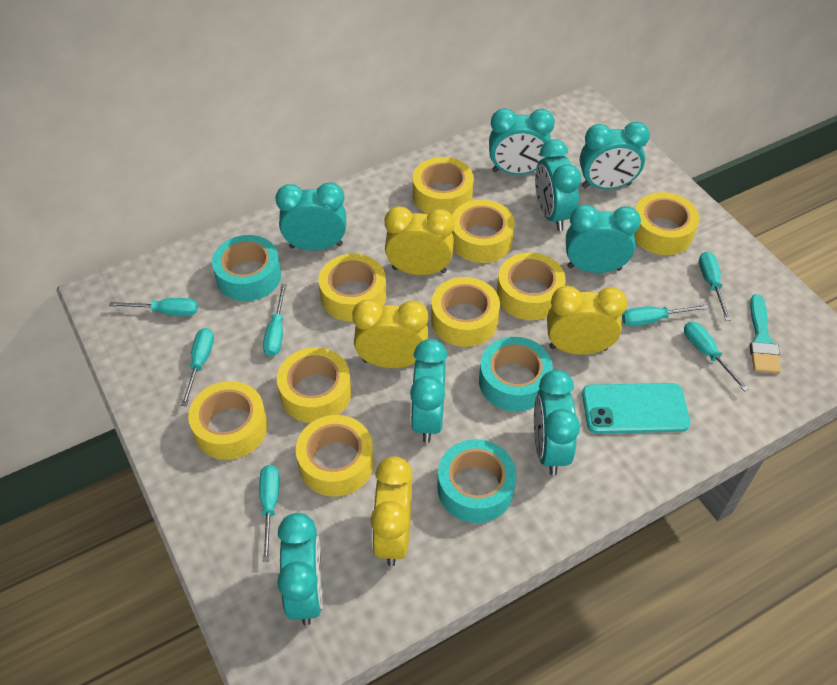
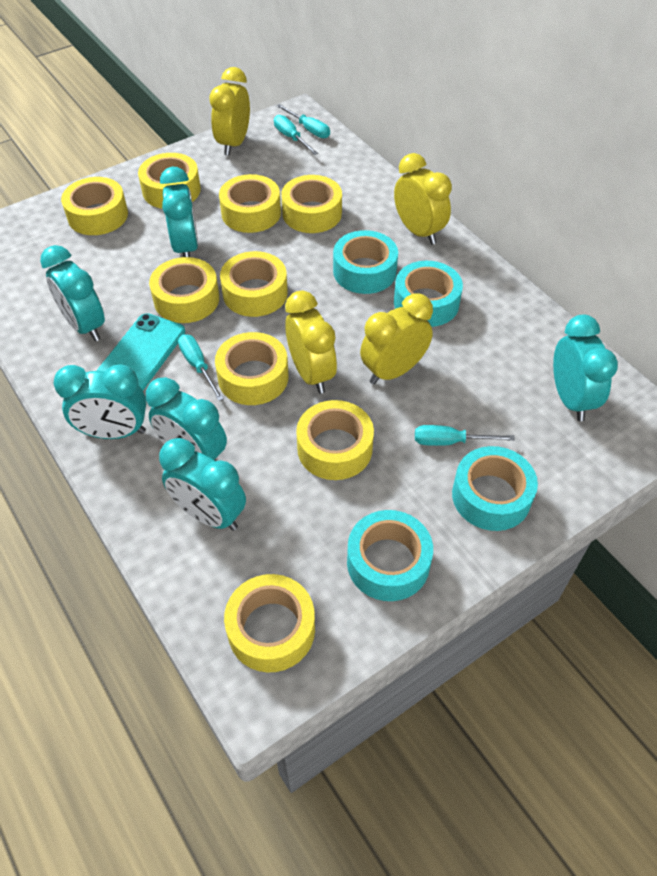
turquoise brush: [750,294,781,374] = 1 -> none = 0
turquoise clock: [275,182,346,251] [277,513,323,625] [410,339,447,443] [489,108,555,175] [534,370,580,475] [535,139,581,231] [566,205,641,273] [580,122,650,189] = 8 -> [40,245,105,341] [54,365,146,439] [146,377,227,461] [159,438,246,531] [160,166,198,257] [553,315,618,421] = 6
turquoise screwdriver: [109,298,198,316] [181,328,214,406] [259,465,279,562] [263,284,287,357] [622,304,709,327] [684,321,749,392] [699,251,731,321] = 7 -> [178,334,224,401] [274,115,318,155] [277,104,330,138] [415,425,515,446] = 4
turquoise tape: [212,235,281,301] [437,439,517,523] [479,337,553,411] = 3 -> [333,230,398,294] [347,510,433,601] [394,261,463,327] [452,446,538,531] = 4

